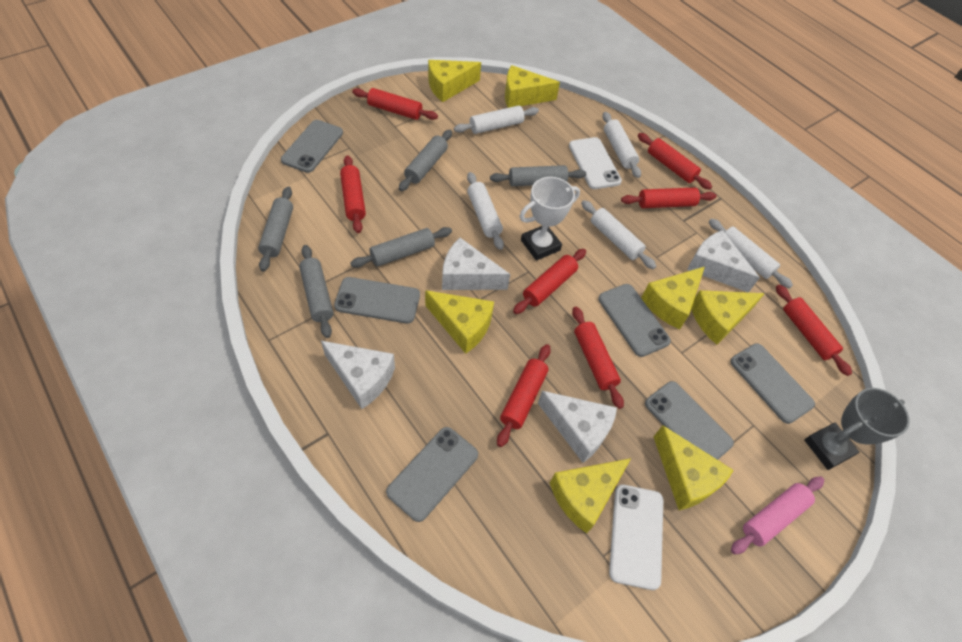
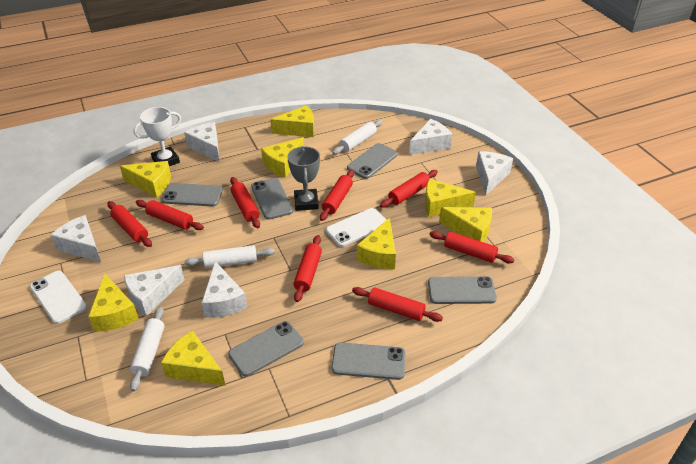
grey rolling pin: [258,186,293,271] [299,245,333,338] [350,227,452,268] [399,130,452,191] [490,165,586,186] = 5 -> none = 0
pink rolling pin: [731,476,824,554] = 1 -> none = 0
white cheese: [321,341,395,409] [442,238,510,290] [538,391,617,463] [687,230,760,293] = 4 -> [51,215,101,262] [124,265,185,316] [184,122,220,162] [202,261,247,318] [409,119,453,155] [476,152,513,195] = 6
white rolling pin: [454,106,539,134] [467,172,504,250] [581,200,656,269] [603,112,641,178] [709,218,793,288] = 5 -> [130,307,165,391] [184,245,275,268] [332,120,383,154] = 3
yellow cheese: [425,290,494,354] [428,60,481,102] [505,65,560,108] [550,458,631,534] [641,267,705,329] [654,425,734,510] [691,290,765,345] = 7 -> [88,274,139,332] [120,161,171,197] [161,330,225,386] [261,137,304,178] [270,105,314,137] [357,218,396,269] [425,179,476,217] [439,207,492,242] = 8

